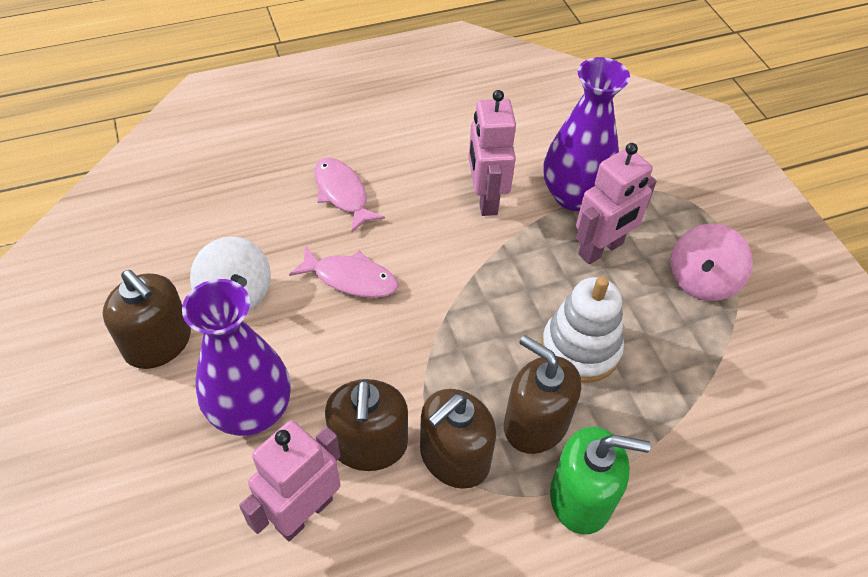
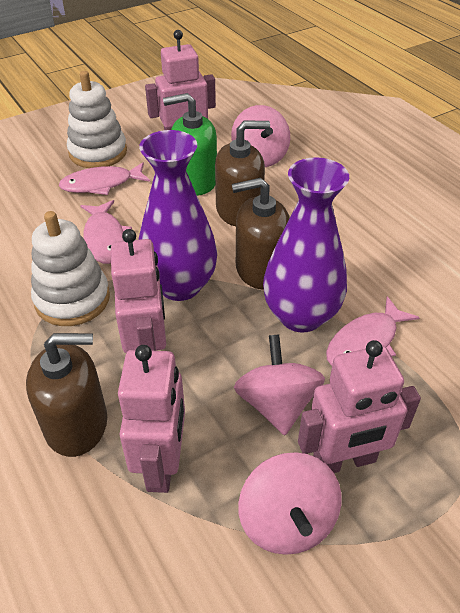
brown soap dispenser: [103,270,191,369] [325,379,408,471] [420,389,496,489] [504,335,581,454] = 4 -> [26,333,107,457] [215,120,270,226] [232,178,290,289] = 3
pink fish: [289,246,399,298] [315,158,385,232] = 2 -> [59,162,150,195] [80,200,132,264] [326,296,420,365] = 3
pink robot: [239,420,340,541] [468,90,516,216] [576,143,657,264] = 3 -> [111,229,166,353] [118,345,185,493] [145,30,216,130] [298,340,421,473] = 4
pink spinning top: [671,223,753,301] = 1 -> [231,105,290,167] [234,334,325,435] [238,452,341,555] = 3
white spinning top: [190,237,271,312] = 1 -> none = 0
white stacking toy: [541,277,624,383] = 1 -> [31,211,110,326] [67,71,127,168] = 2

